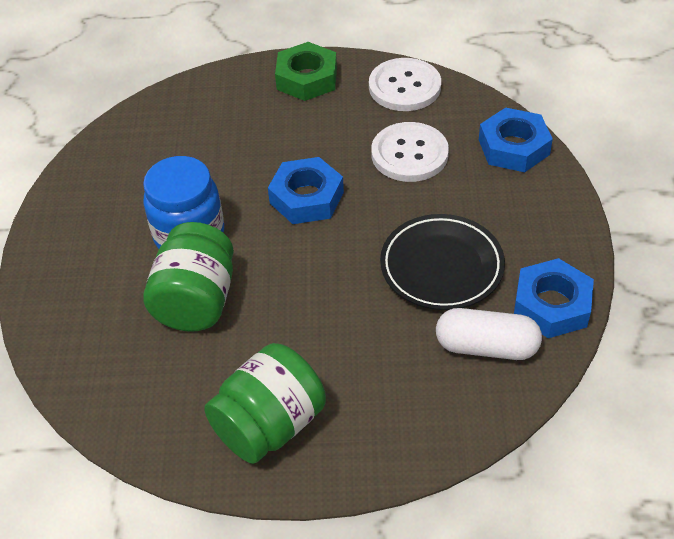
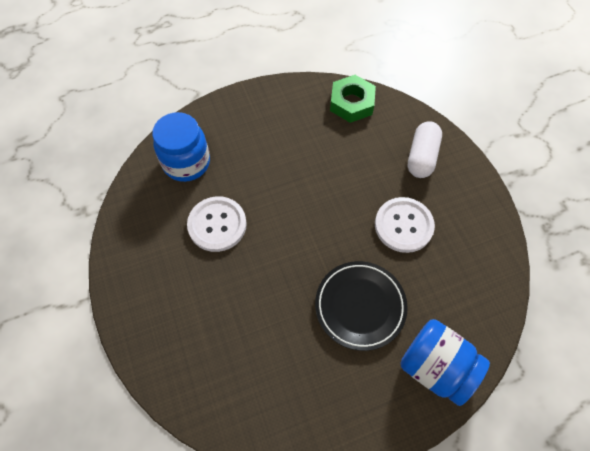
blue jar: [143,156,224,249] = 1 -> [152,112,210,182] [400,319,490,406] = 2
blue nut: [268,157,344,224] [479,107,553,172] [514,258,594,338] = 3 -> none = 0
green jar: [143,222,234,332] [204,343,326,464] = 2 -> none = 0

